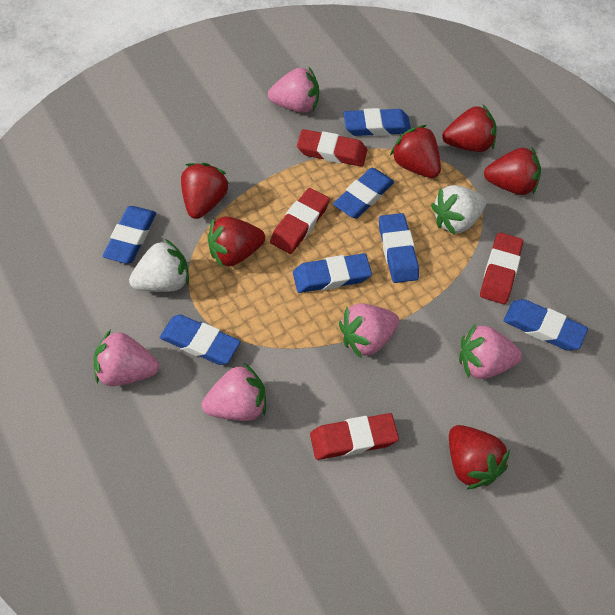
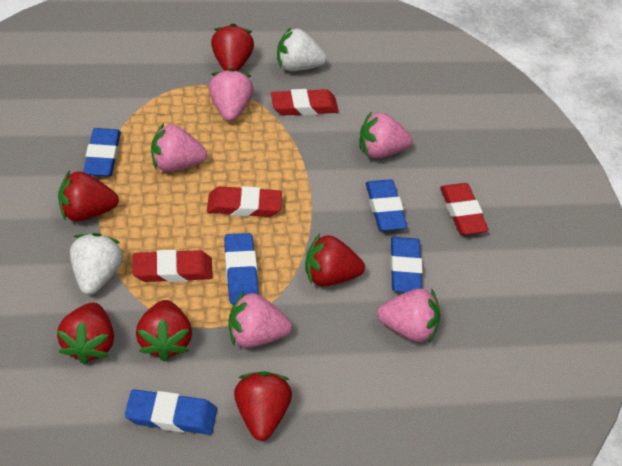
blue eraser: [103,206,156,264] [160,314,240,365] [293,253,372,293] [333,168,394,219] [344,108,411,136] [379,213,419,283] [503,299,588,350] = 7 -> [83,128,121,177] [125,389,217,435] [224,233,259,304] [366,179,407,231] [390,237,423,292] = 5

